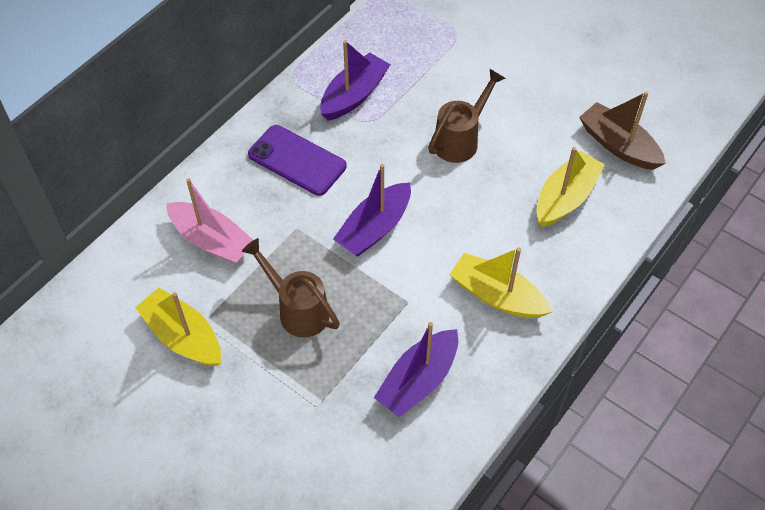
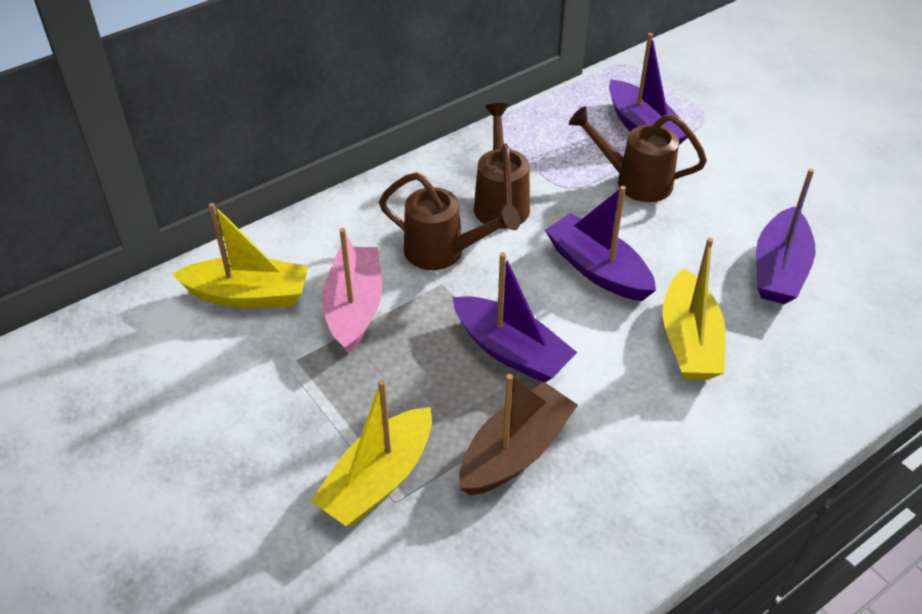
brown watering can: [242,238,340,338] [428,69,506,163] = 2 -> [379,172,520,270] [474,103,530,229] [569,106,707,202] = 3
purple boat: [320,40,391,121] [333,164,411,256] [374,322,458,417] = 3 -> [453,252,577,382] [545,186,656,301] [609,33,688,145] [756,168,815,304] = 4
purple phone: [248,125,347,196] = 1 -> none = 0

